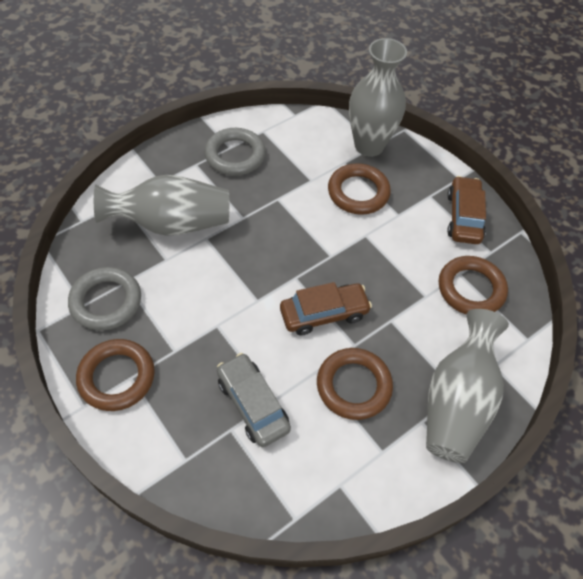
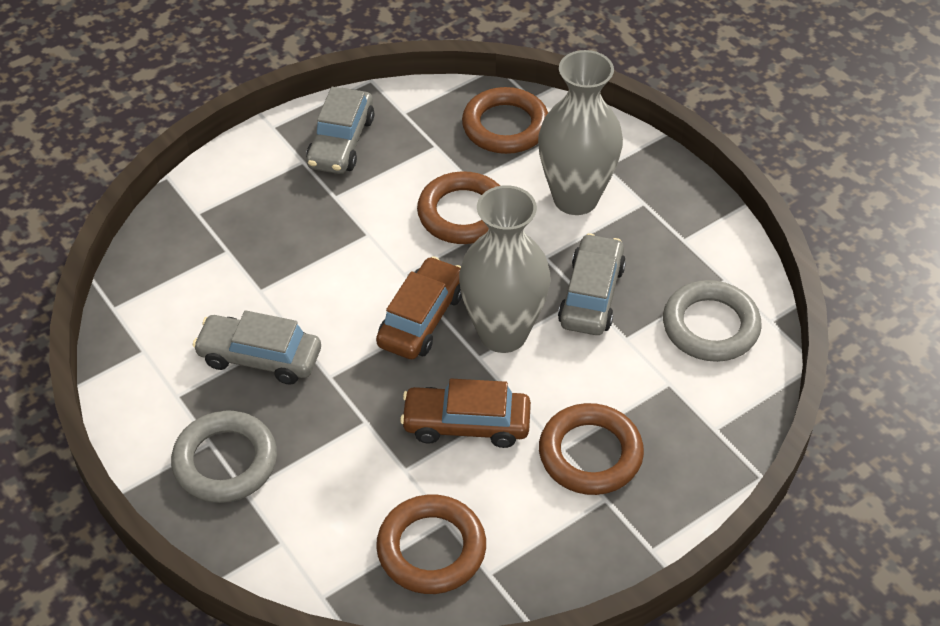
grey car: [217,353,291,447] = 1 -> [192,310,321,385] [306,87,374,174] [558,233,626,335] = 3
grey vase: [94,175,229,236] [349,38,407,157] [426,309,509,463] = 3 -> [459,185,551,353] [538,50,623,215] = 2

